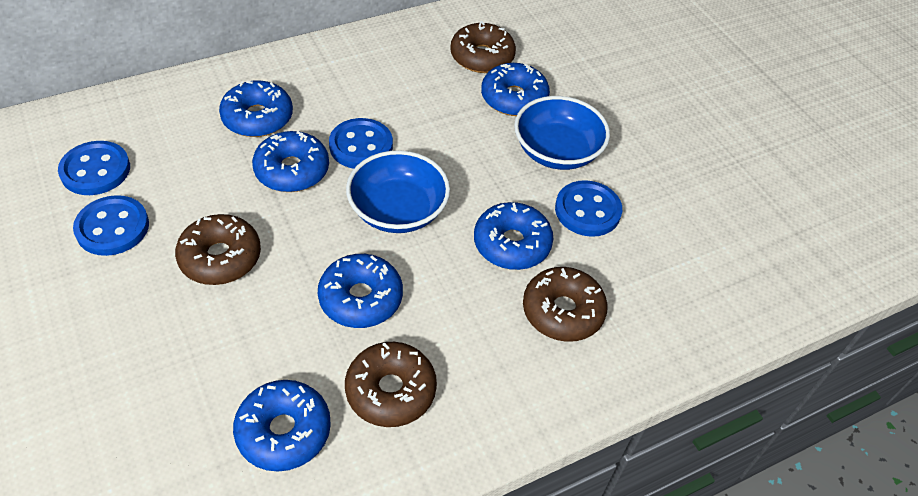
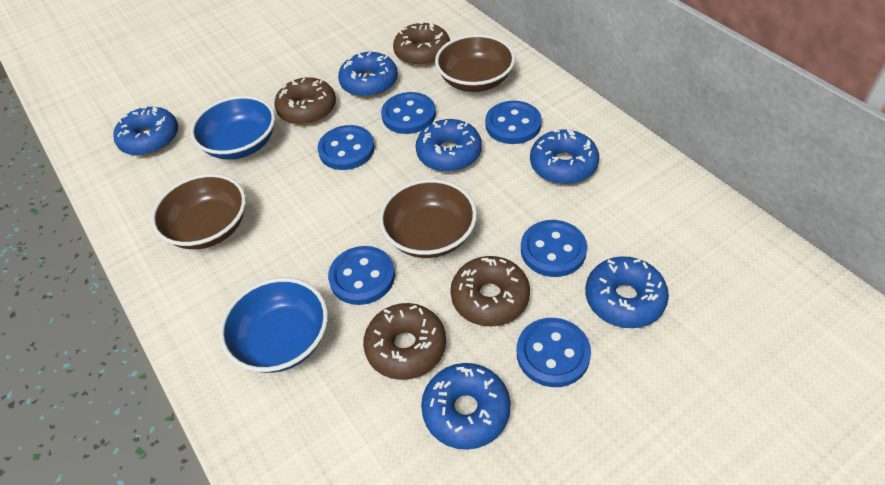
blue button: [58,141,130,195] [73,195,149,256] [329,118,393,169] [555,180,622,237] = 4 -> [318,125,375,170] [328,246,395,305] [381,92,436,134] [485,101,542,144] [517,318,591,387] [521,220,587,277] = 6
brown bowl: none = 0 -> [151,174,246,249] [379,179,477,258] [435,34,515,92] = 3

